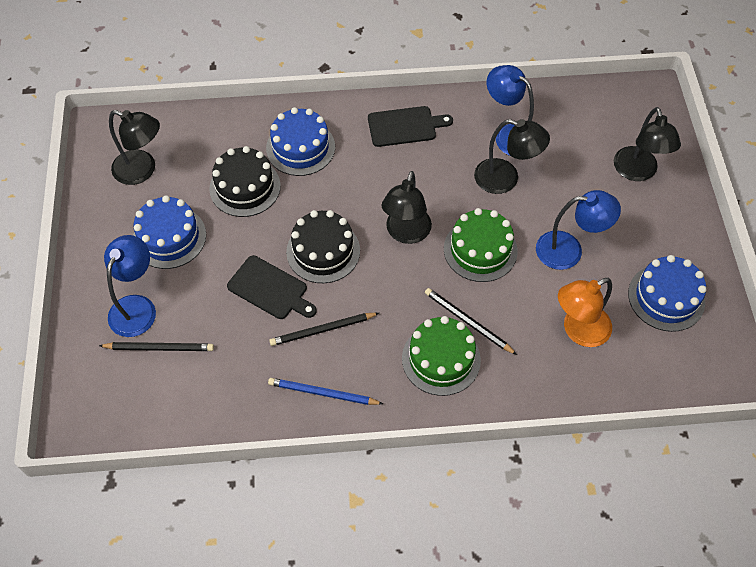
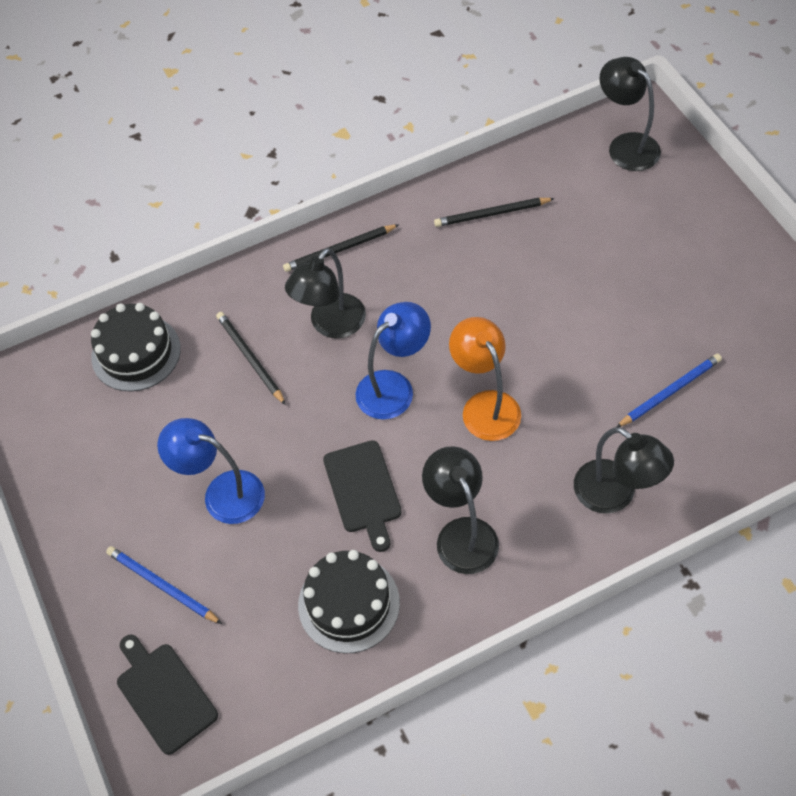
blue cake: [133,195,206,269] [266,107,335,176] [628,255,707,332] = 3 -> none = 0
blue lamp: [104,235,156,337] [487,65,534,156] [536,190,621,270] = 3 -> [157,418,265,524] [355,302,431,420] = 2
blue pencil: [268,378,383,405] = 1 -> [106,546,222,624] [617,354,722,427] = 2
green cake: [402,316,481,396] [444,208,518,282] = 2 -> none = 0

